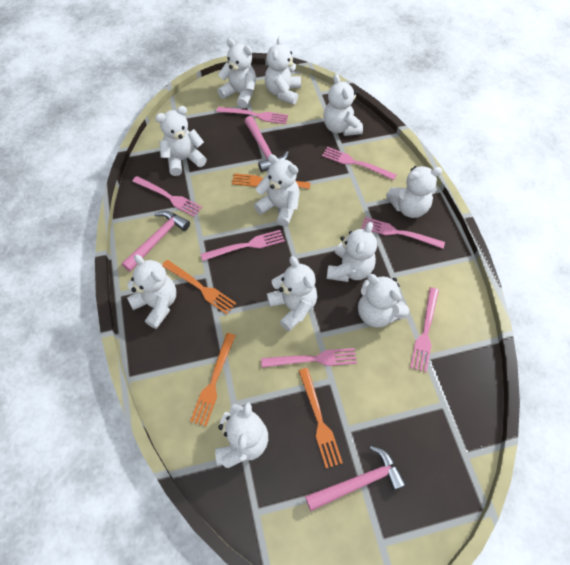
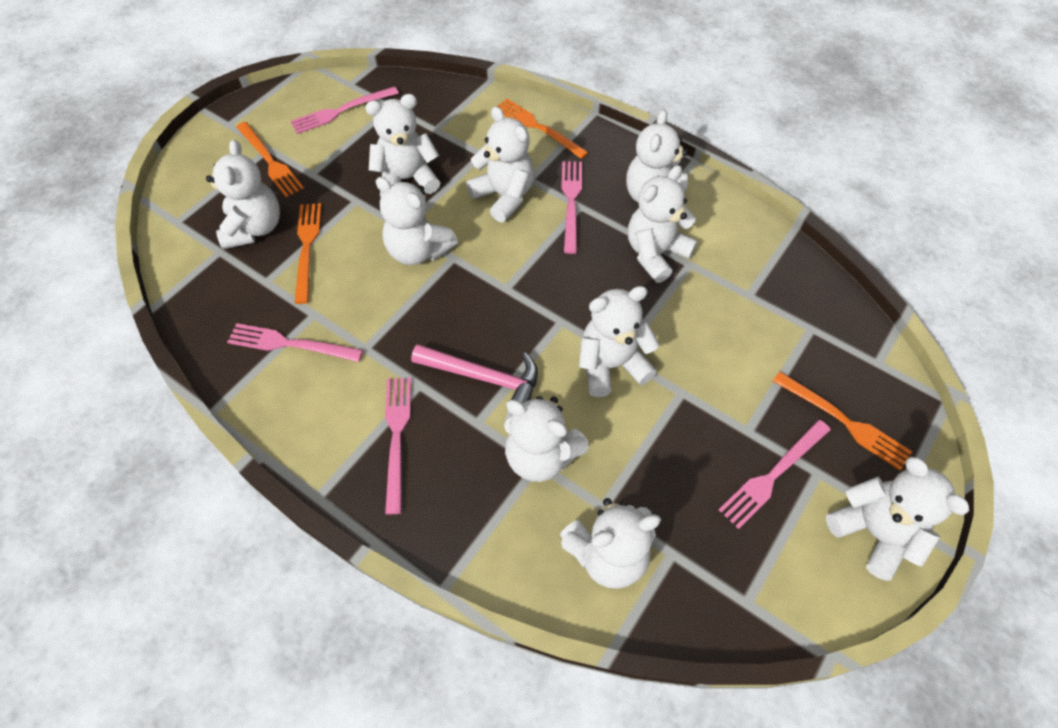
pink fork: [132,176,202,217] [201,230,285,261] [216,107,288,124] [261,348,357,368] [322,147,397,180] [361,217,445,249] [410,287,439,372] = 7 -> [227,323,363,362] [291,86,399,134] [385,377,411,514] [561,161,582,254] [719,419,831,529] = 5
pink hammer: [122,211,190,272] [244,116,289,172] [305,445,406,511] = 3 -> [411,344,538,403] = 1
white teddy bear: [127,255,176,329] [155,106,207,176] [215,402,268,468] [217,38,256,108] [254,154,300,226] [265,36,301,105] [267,256,317,331] [324,74,363,136] [327,222,377,282] [358,274,409,327] [386,166,443,218] = 11 -> [206,140,280,249] [365,94,440,197] [375,177,458,265] [466,106,534,223] [504,396,589,482] [560,498,661,589] [579,286,660,397] [626,109,688,203] [628,165,698,283] [826,457,969,581] = 10

